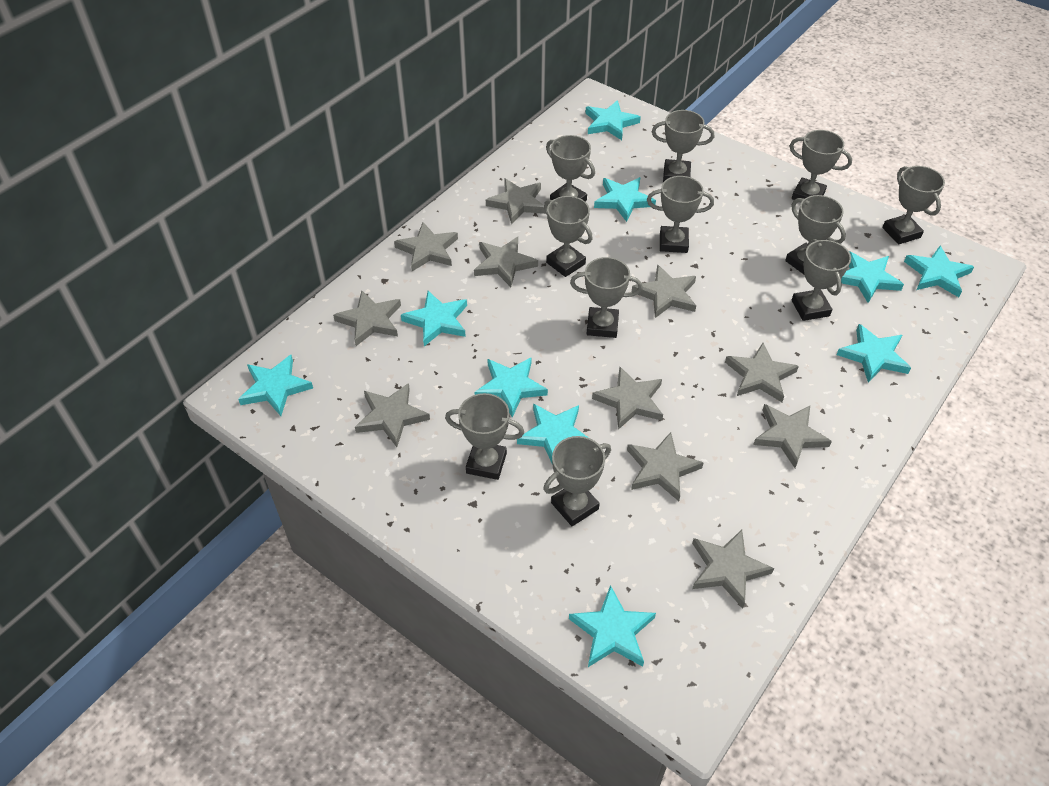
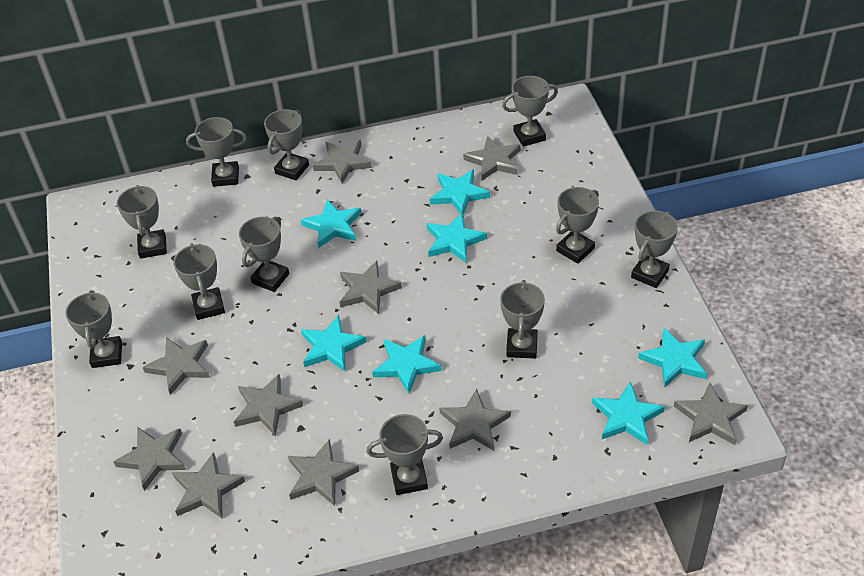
grey star: [333,291,401,346] [355,383,430,447] [394,222,458,271] [474,237,538,287] [486,178,546,225] [592,366,663,429] [627,432,704,501] [632,265,696,318] [692,530,774,608] [725,343,799,402] [753,404,832,468] = 11 -> [113,427,186,491] [143,337,210,395] [172,452,245,518] [234,374,303,436] [288,439,359,506] [313,140,372,183] [340,261,402,314] [439,389,511,451] [463,136,521,180] [674,383,748,445] = 10
turquoise star: [238,355,313,416] [401,291,467,346] [474,358,548,418] [517,404,589,465] [569,585,656,667] [586,100,641,140] [594,177,656,222] [837,324,911,383] [841,251,904,303] [904,246,974,297] = 10 -> [301,199,361,248] [301,315,367,372] [372,335,442,394] [427,213,487,263] [430,169,490,215] [592,382,665,445] [638,328,707,388] = 7

